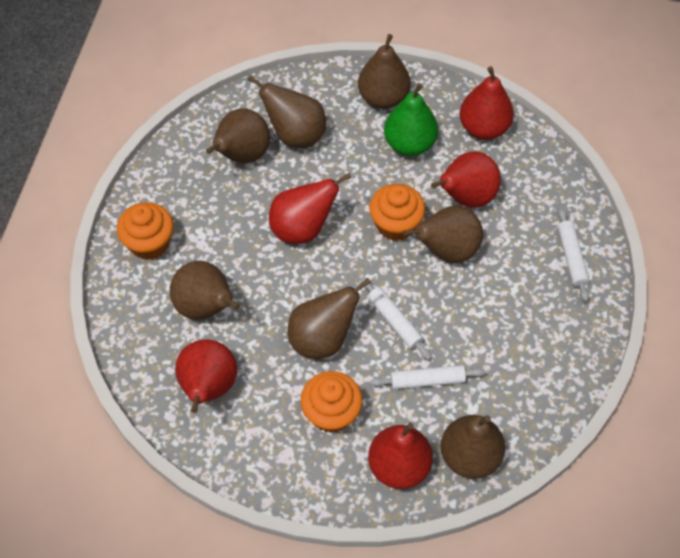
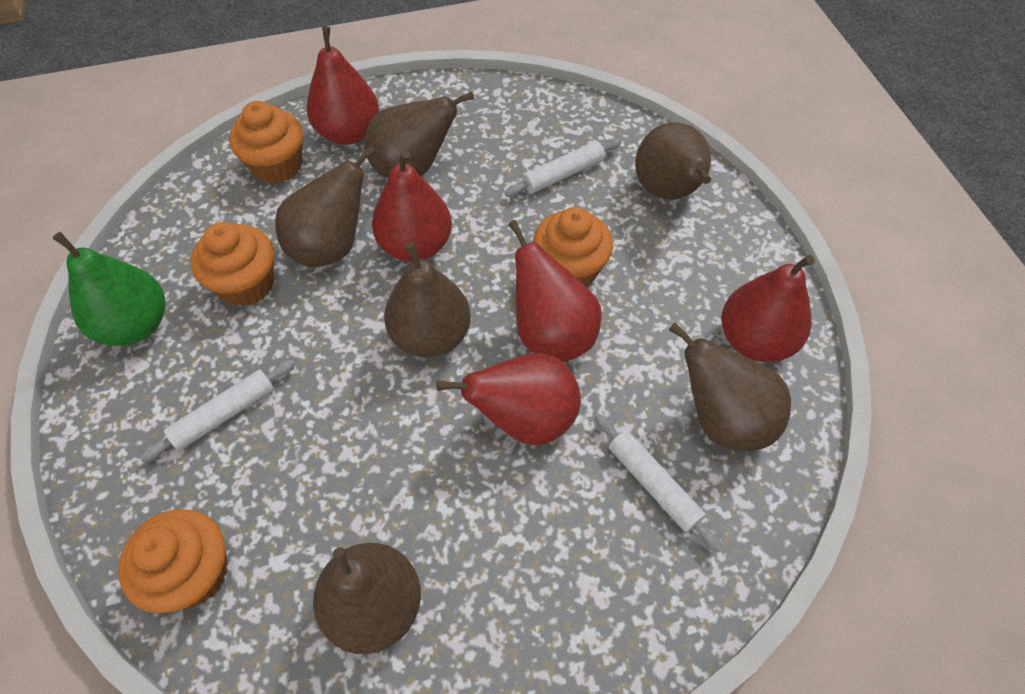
brown pear: [170,261,240,320] [206,108,270,163] [248,75,326,148] [288,278,371,359] [358,34,411,109] [403,206,483,263] [441,415,505,479] = 7 -> [275,145,376,267] [313,543,421,654] [365,92,474,178] [384,242,471,358] [635,122,711,200] [669,323,791,451] = 6
orange cupcake: [117,202,174,260] [301,371,362,433] [369,184,425,241] = 3 -> [118,509,228,613] [191,222,274,306] [229,101,303,183] [533,207,613,286] = 4

